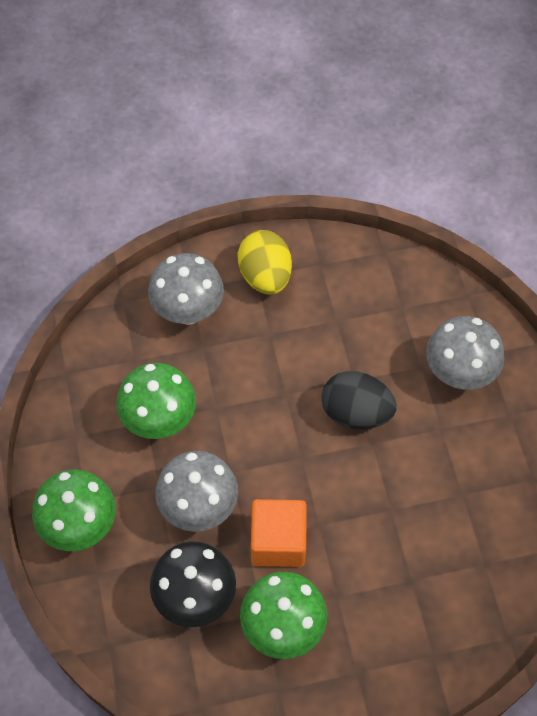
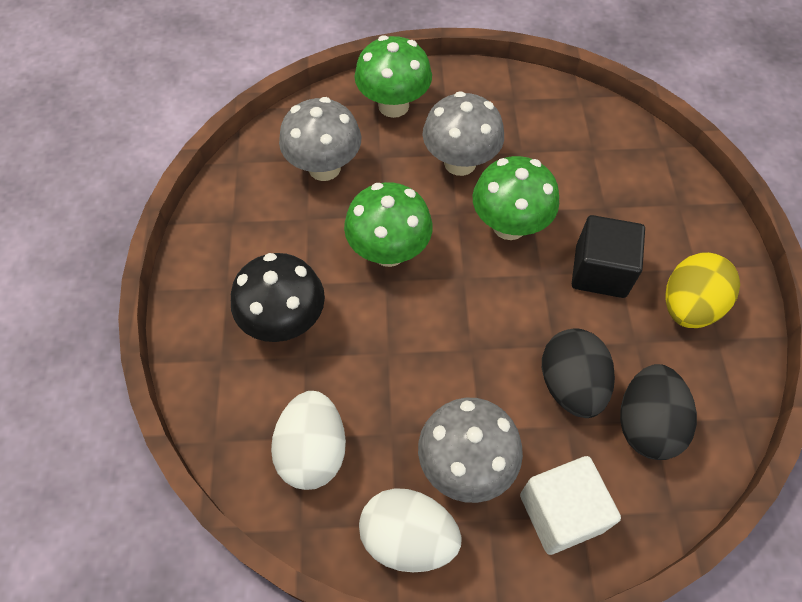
black cube: none = 0 -> [572,215,645,298] = 1
black egg: [321,371,397,429] = 1 -> [542,329,615,418] [620,364,697,460] = 2
orange cube: [251,499,307,567] = 1 -> none = 0
white cube: none = 0 -> [520,456,621,555] = 1
white egg: none = 0 -> [271,391,346,490] [359,488,462,572] = 2

